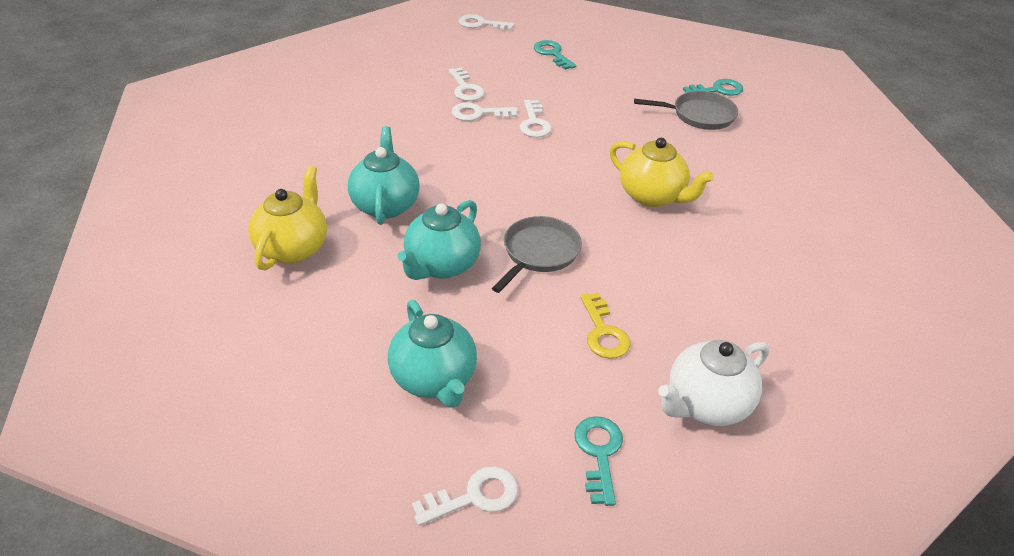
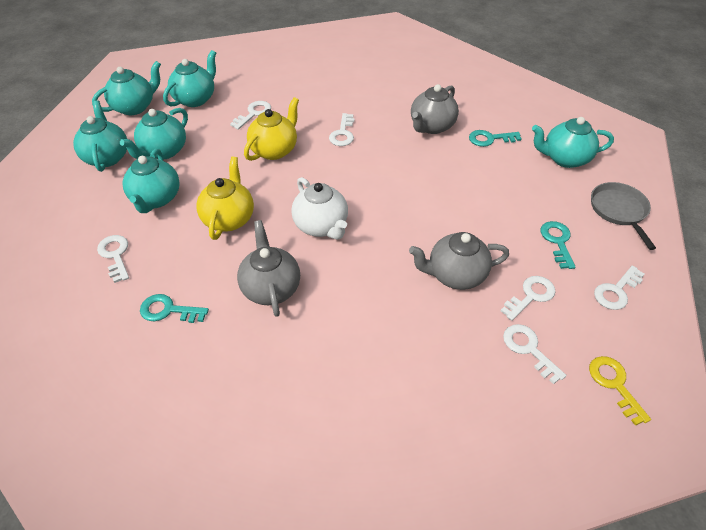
grey pan: [492,216,582,293] [634,91,738,130] = 2 -> [591,182,656,250] = 1
grey teapot: none = 0 -> [237,220,300,317] [409,232,509,290] [411,84,459,134] = 3
turquoise teapot: [348,126,420,225] [388,300,477,408] [398,200,481,280] = 3 -> [73,100,127,172] [92,61,161,115] [120,108,188,160] [123,149,180,213] [163,50,216,107] [532,117,614,168] = 6
white key: [412,466,518,526] [449,67,485,101] [452,103,518,121] [459,14,515,31] [520,100,552,137] = 5 -> [97,235,129,283] [230,101,271,130] [329,113,355,146] [501,276,555,321] [503,324,566,384] [594,266,644,310] = 6

